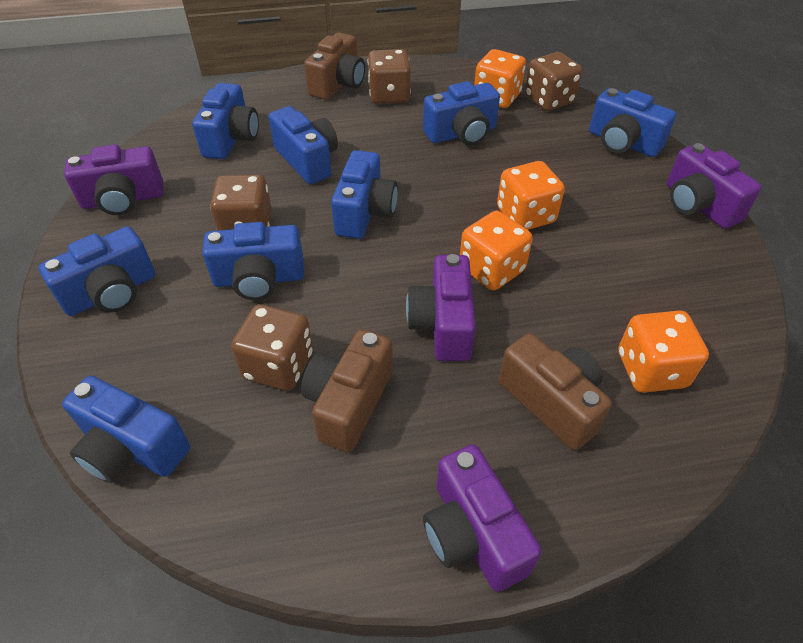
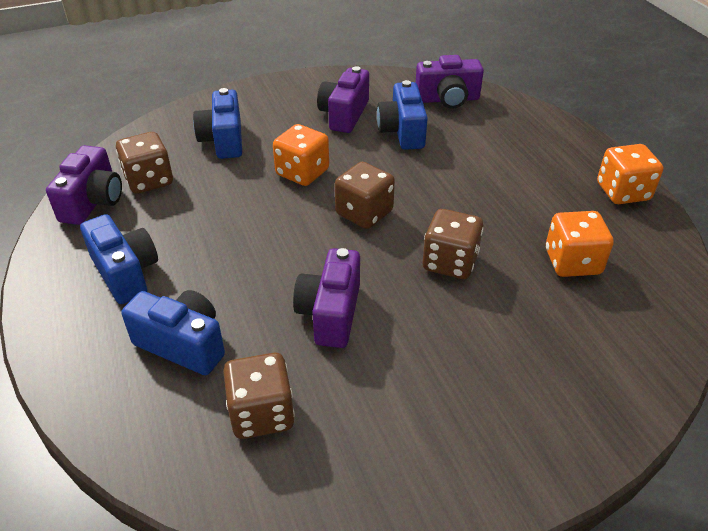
blue camera: [38,226,155,316] [62,376,190,483] [192,83,259,159] [202,222,304,300] [269,106,338,184] [331,150,398,239] [423,81,500,145] [589,88,676,157] = 8 -> [80,214,158,304] [121,290,225,375] [193,88,242,159] [377,80,428,150] = 4
brown camera: [301,329,393,452] [304,32,365,100] [499,333,612,450] = 3 -> none = 0
orange dice: [460,211,533,290] [474,49,526,108] [497,161,565,230] [618,310,709,393] = 4 -> [273,124,329,186] [546,211,614,277] [597,144,663,204] = 3

